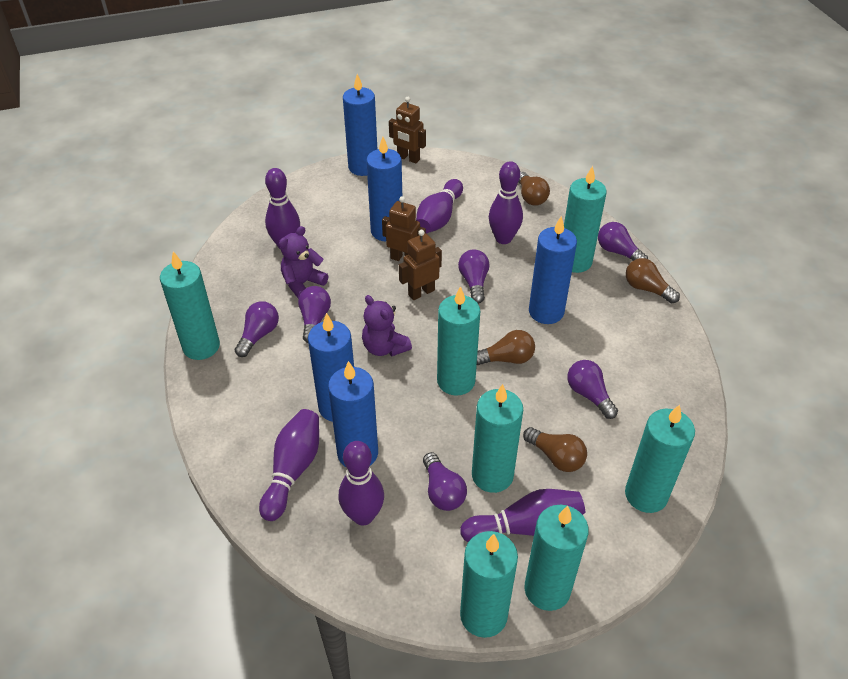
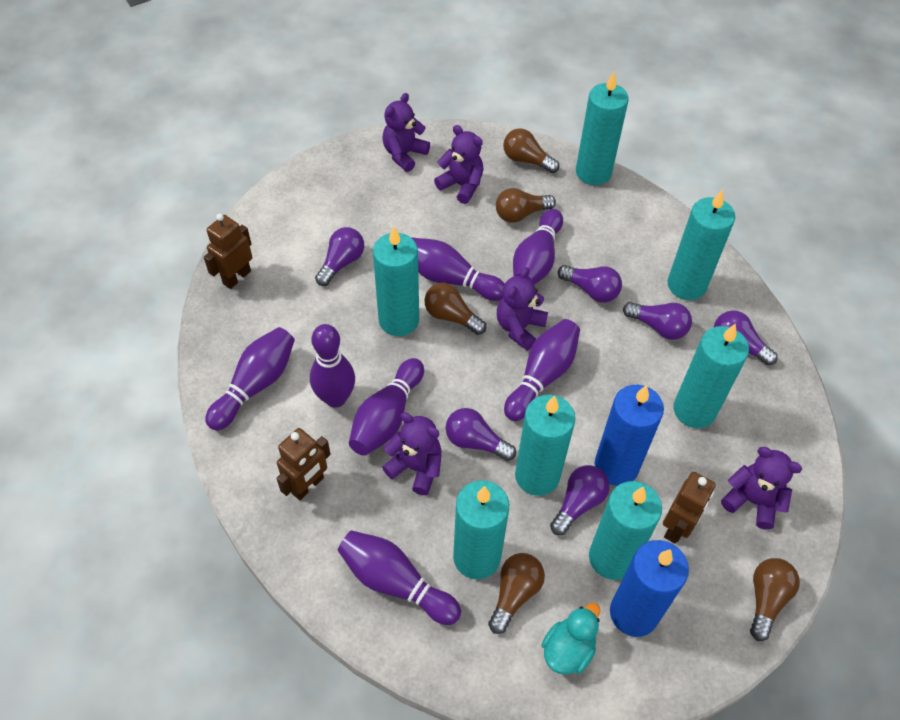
blue candle: [308,313,354,422] [328,361,378,467] [343,74,377,176] [366,137,402,241] [529,216,577,324] = 5 -> [595,385,664,486] [610,540,689,637] = 2
brown light bulb: [477,330,535,365] [519,172,550,206] [523,427,587,472] [626,258,680,303] = 4 -> [424,283,486,335] [488,553,545,634] [496,188,556,223] [503,128,559,173] [750,558,800,641] = 5
purple bowling pin: [259,409,319,521] [265,168,300,250] [339,441,384,526] [416,179,463,233] [460,489,585,542] [489,161,523,244] = 6 -> [205,327,295,431] [310,324,355,408] [338,530,461,625] [349,358,424,456] [411,237,505,301] [504,319,580,421] [513,209,563,285] = 7
purple teddy bear: [279,226,328,299] [362,295,412,356] = 2 -> [382,93,430,172] [382,412,442,495] [434,125,483,204] [497,267,548,350] [721,447,802,530] = 5
turquoise duck: none = 0 -> [542,603,600,675] = 1

